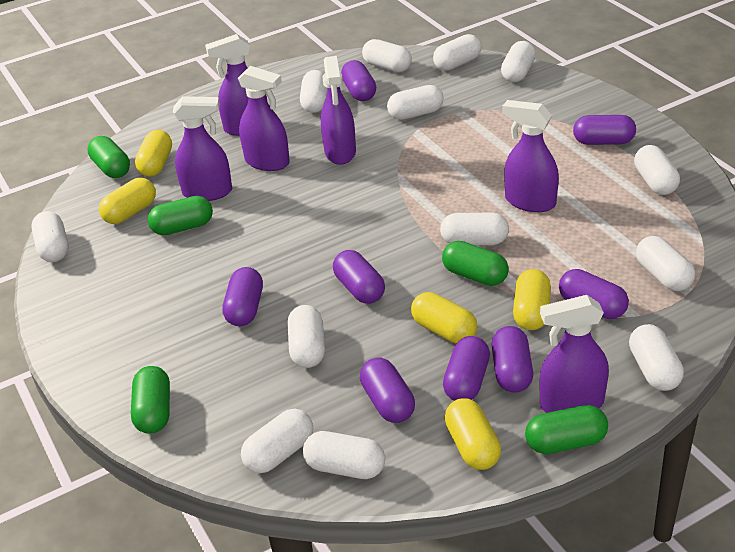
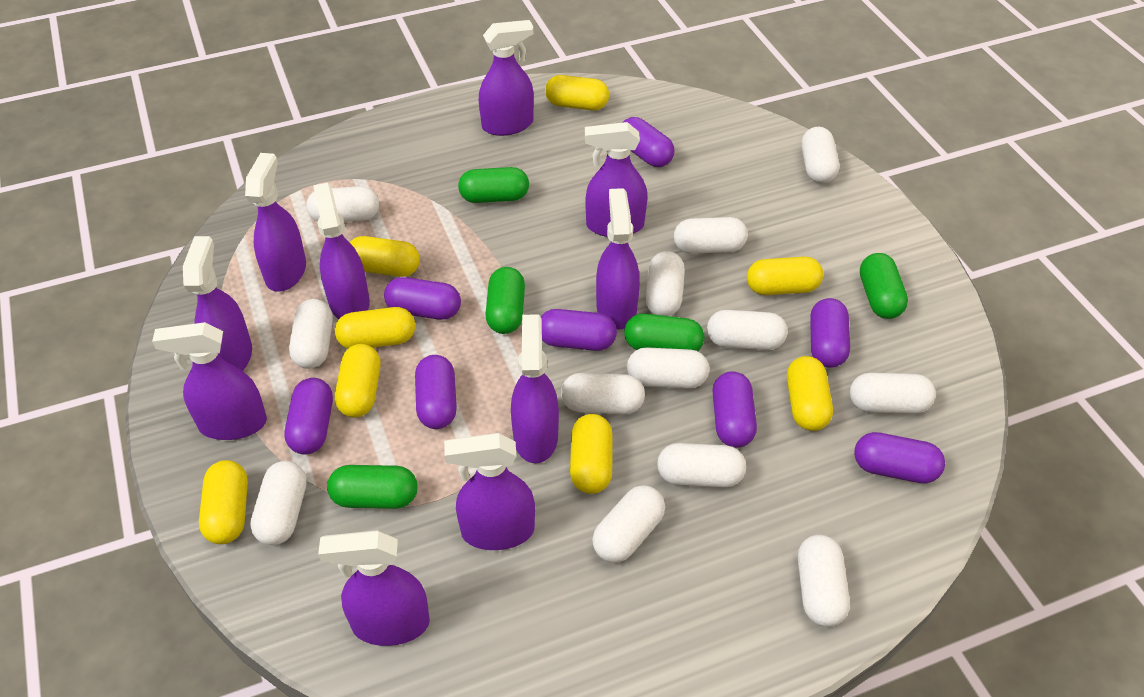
purple spray bottle: [173,96,232,201] [205,34,267,136] [238,66,290,171] [321,56,356,165] [502,100,559,212] [539,295,609,413] = 6 -> [152,322,267,440] [183,236,252,371] [245,153,306,292] [313,183,370,319] [318,530,430,646] [444,433,535,550] [479,20,534,136] [511,314,559,463] [585,122,647,237] [596,188,640,330] = 10
yellow capsule: [99,178,156,224] [135,130,172,177] [411,292,478,344] [445,398,501,470] [513,269,551,330] = 5 -> [199,460,248,544] [335,307,415,349] [335,344,381,418] [350,236,420,277] [545,75,609,111] [570,414,613,494] [747,257,823,295] [787,356,833,431] = 8

